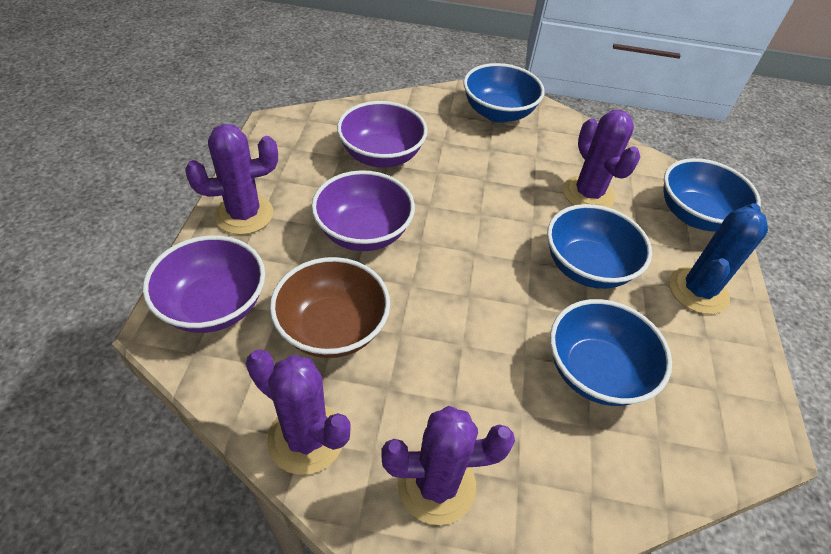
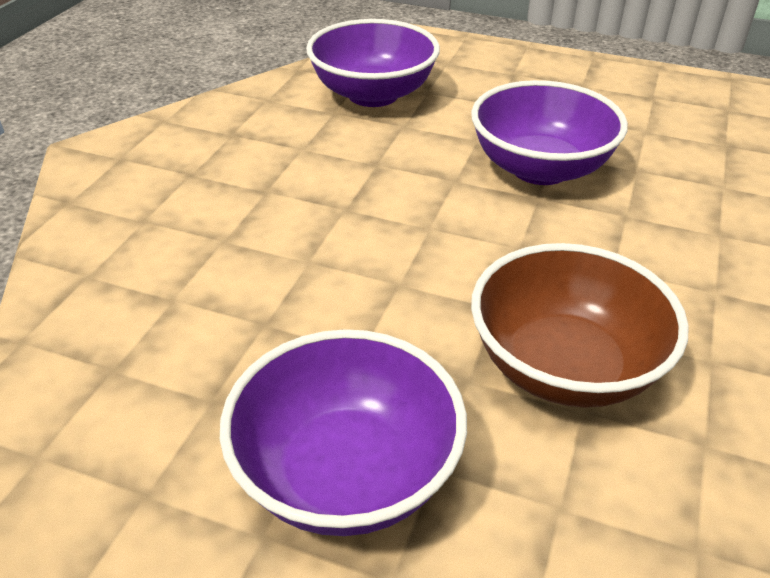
blue bowl: [463,63,545,123] [547,204,652,289] [550,299,672,406] [664,158,761,232] = 4 -> none = 0
blue cactus: [669,203,768,314] = 1 -> none = 0
purple cactus: [185,124,278,235] [246,349,351,475] [381,406,515,525] [563,110,641,208] = 4 -> none = 0

